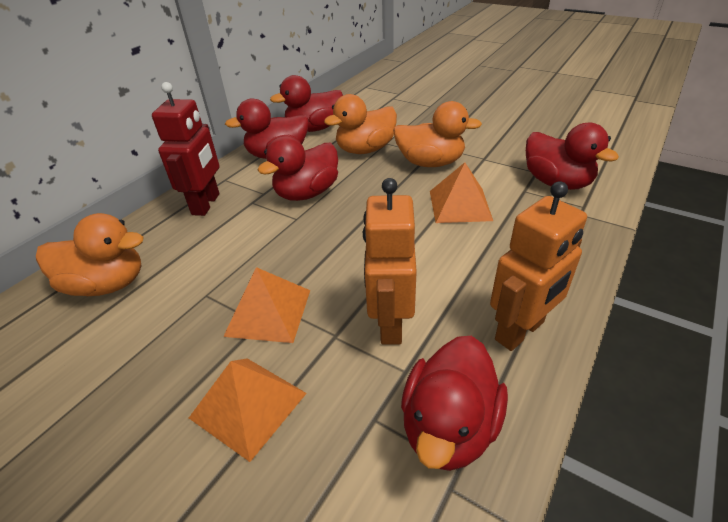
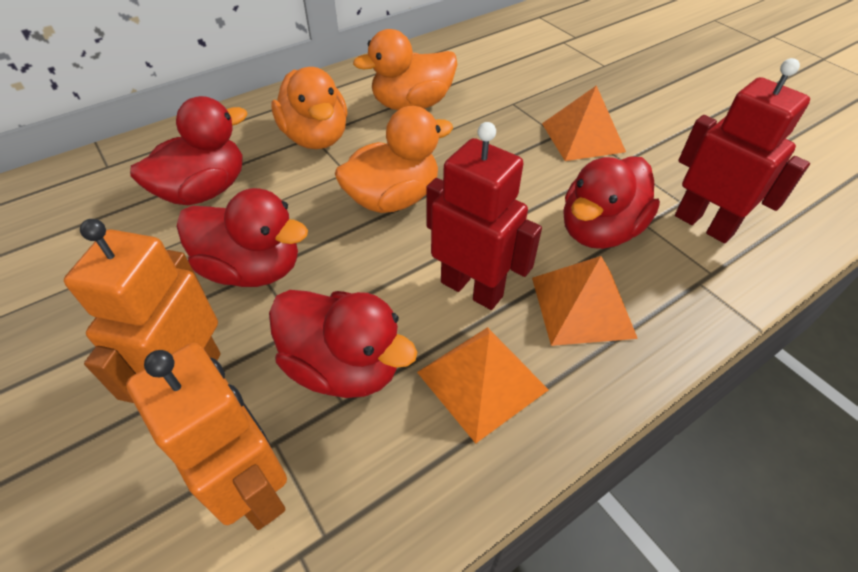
red duck: [225,98,308,159] [258,136,338,201] [270,75,343,132] [401,336,508,471] [526,123,619,190] = 5 -> [130,96,247,205] [177,188,308,287] [269,290,418,398] [563,157,660,249] = 4
red robot: [152,82,219,216] = 1 -> [426,122,542,310] [675,58,810,243] = 2

